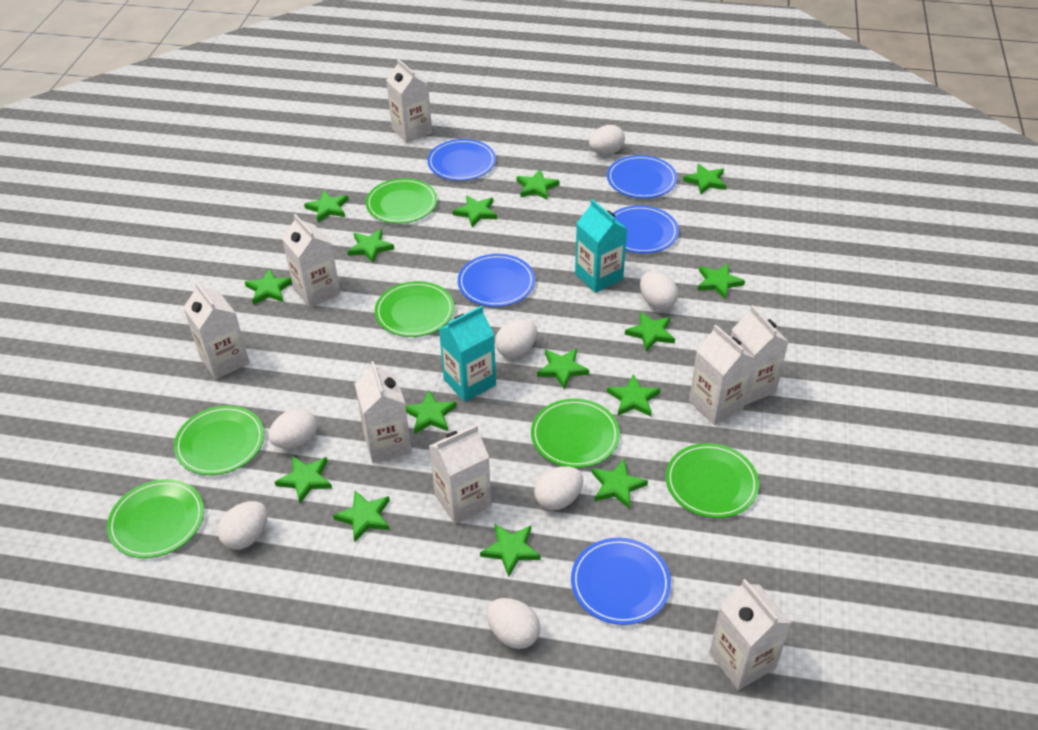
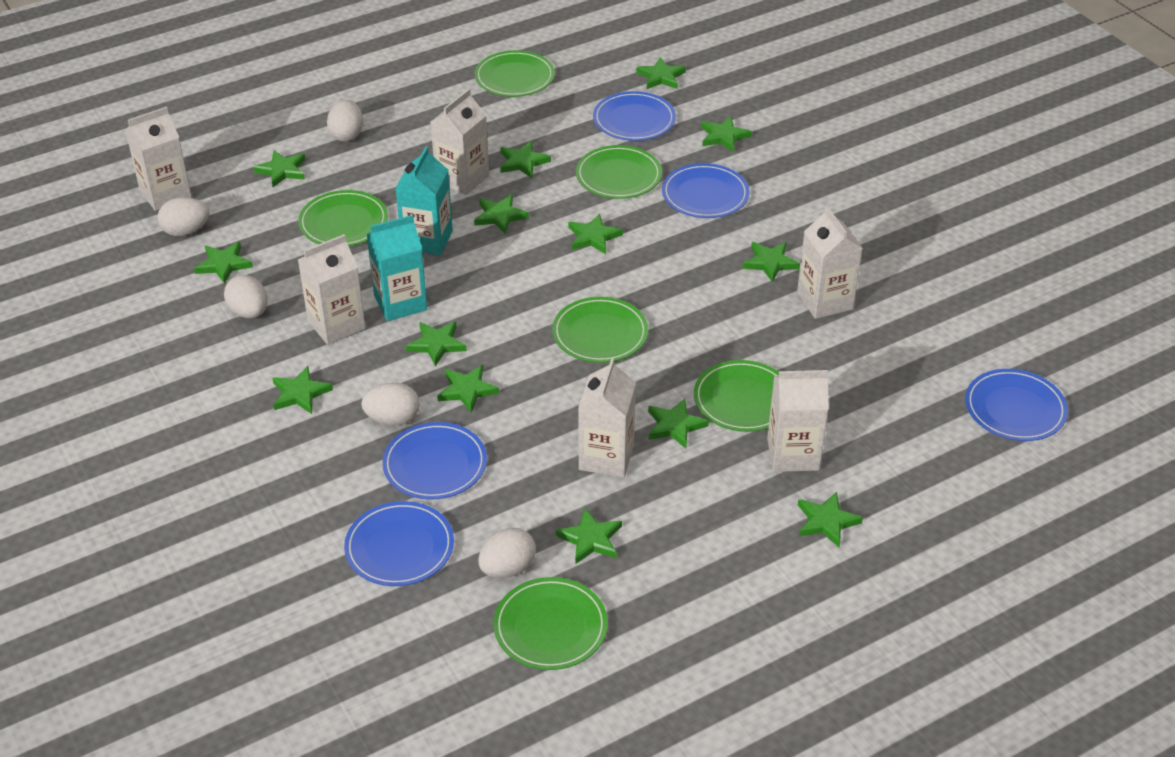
green star: [245,268,292,305] [275,456,332,504] [304,190,349,222] [333,490,390,542] [347,229,394,263] [405,390,457,434] [453,195,497,227] [480,524,541,577] [516,170,560,200] [537,348,589,389] [592,459,648,509] [607,374,661,417] [625,312,675,352] [683,164,727,195] [697,263,745,300] = 15 -> [194,242,253,284] [253,150,306,187] [272,366,333,414] [406,322,467,366] [437,365,499,413] [474,194,529,234] [500,141,551,178] [556,508,622,564] [568,214,623,254] [636,57,686,89] [648,398,709,449] [701,116,752,152] [742,242,800,282] [798,492,863,547] = 14
white carton: [183,282,250,379] [282,214,340,308] [355,361,412,463] [386,59,432,143] [429,425,491,524] [689,324,754,425] [709,579,791,690] [731,305,788,405] = 8 -> [125,107,192,211] [298,234,366,345] [431,88,489,195] [578,358,636,478] [767,370,829,472] [797,206,863,319] = 6
white egg: [218,501,267,550] [268,408,317,449] [487,598,540,649] [495,319,537,358] [534,466,583,511] [589,125,625,155] [640,271,678,310] = 7 -> [158,197,209,236] [224,275,268,318] [327,100,363,141] [361,383,420,426] [478,528,536,578] = 5

